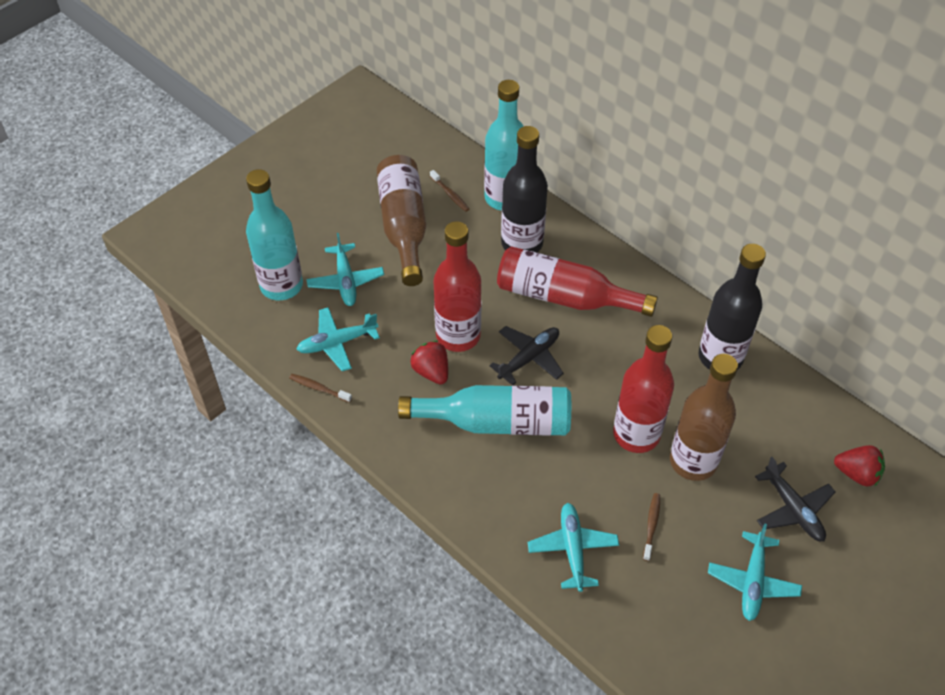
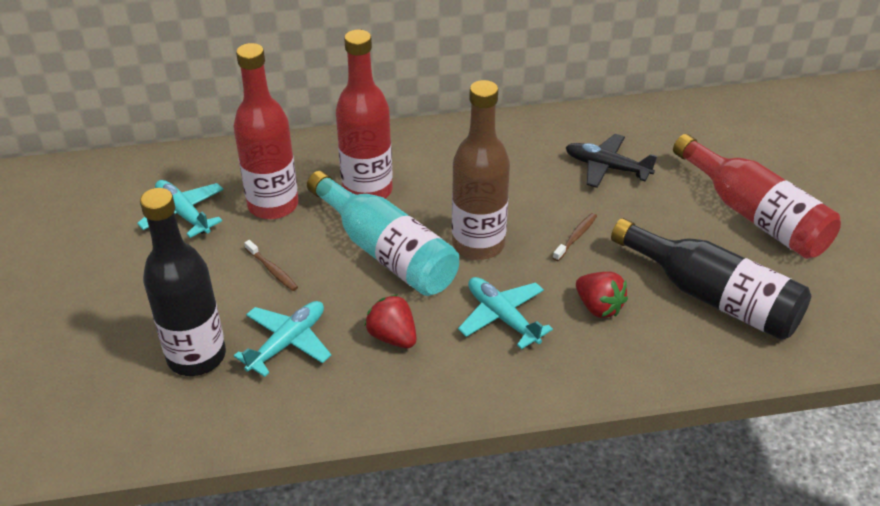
black plane: [489,326,564,386] [755,457,835,541] = 2 -> [565,134,657,188] = 1
brown bottle: [377,155,426,286] [670,354,738,481] = 2 -> [452,80,510,260] = 1
brown toothbrush: [289,374,352,403] [430,170,469,212] [643,493,660,561] = 3 -> [244,240,298,291] [553,213,597,261] = 2
turquoise bottle: [246,169,303,300] [398,385,571,436] [484,80,524,211] = 3 -> [307,171,459,296] = 1
turquoise plane: [296,307,380,371] [306,233,384,306] [528,503,619,592] [708,524,802,621] = 4 -> [137,180,224,238] [234,301,331,377] [458,277,553,349] = 3

